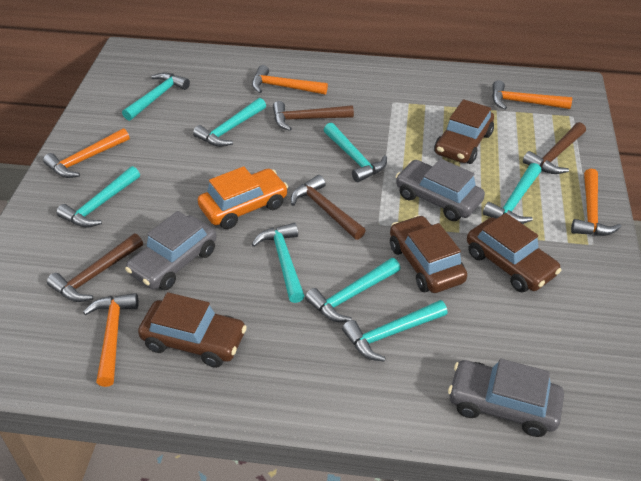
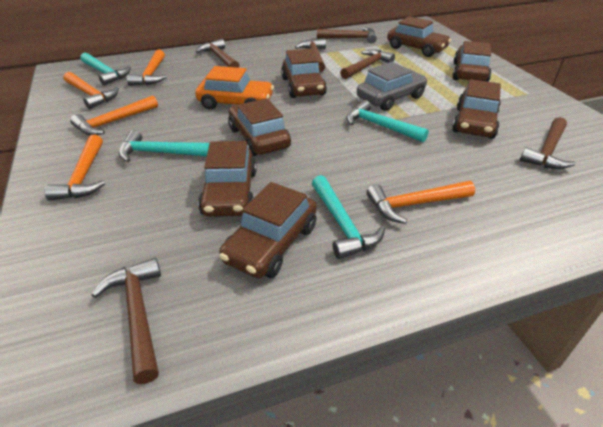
brown car: [138,292,247,368] [390,215,467,293] [434,99,494,164] [467,213,561,292] = 4 -> [198,141,257,217] [219,182,317,278] [228,99,291,156] [281,49,327,98] [387,16,451,57] [452,79,501,139] [453,41,491,82] = 7
brown hammer: [47,233,143,302] [273,101,354,131] [291,175,366,240] [523,122,586,174] = 4 -> [92,258,161,384] [196,39,239,68] [295,39,326,72] [317,28,377,44] [340,49,395,79] [520,117,576,169] = 6
grey car: [125,211,217,290] [395,159,485,221] [448,359,564,437] = 3 -> [357,62,427,111] = 1
turquoise hammer: [57,166,140,228] [122,73,190,121] [193,98,266,147] [251,223,305,303] [305,258,400,322] [324,123,387,182] [342,300,448,362] [483,163,541,224] = 8 -> [80,53,131,86] [119,130,210,162] [312,175,385,259] [346,100,429,142] = 4

